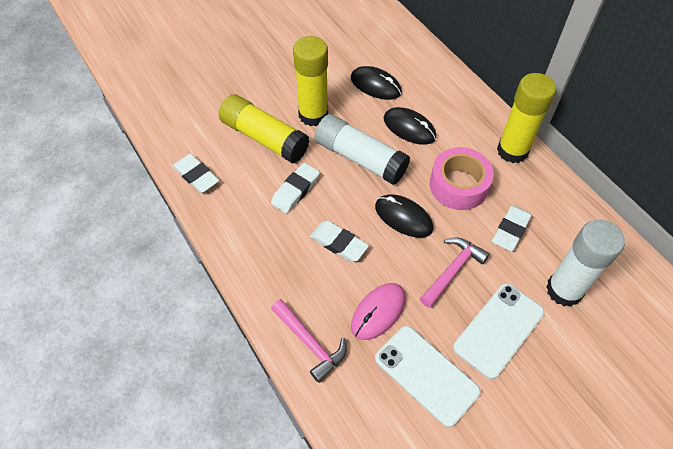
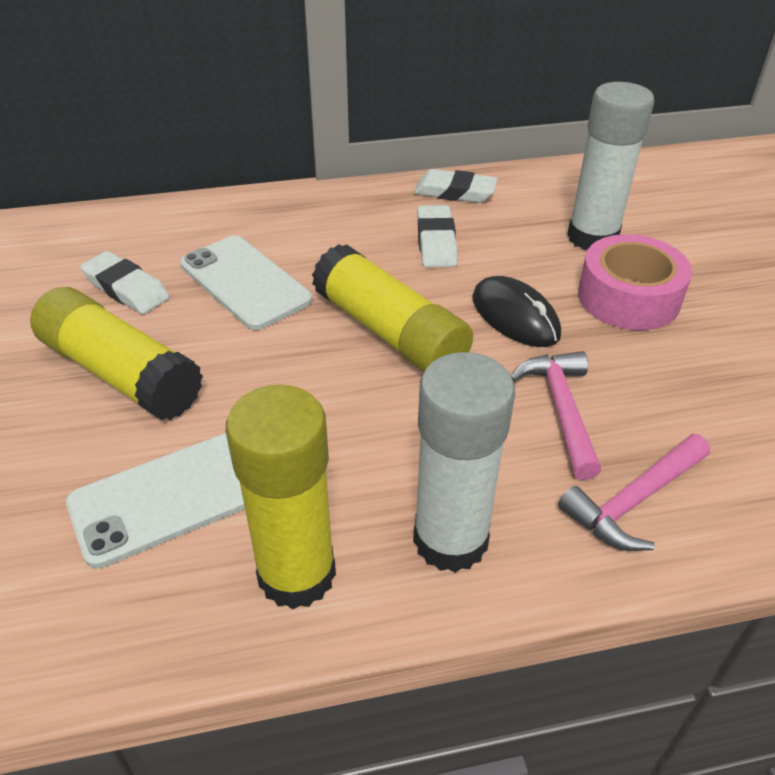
black mouse: [351,66,402,100] [375,194,434,238] [384,107,436,145] = 3 -> [472,276,561,347] = 1
pink mouse: [351,283,406,340] = 1 -> none = 0
white eraser: [173,154,219,193] [271,163,320,213] [310,221,369,262] [492,205,532,252] = 4 -> [80,251,169,314] [414,169,498,203] [417,205,458,267] = 3

